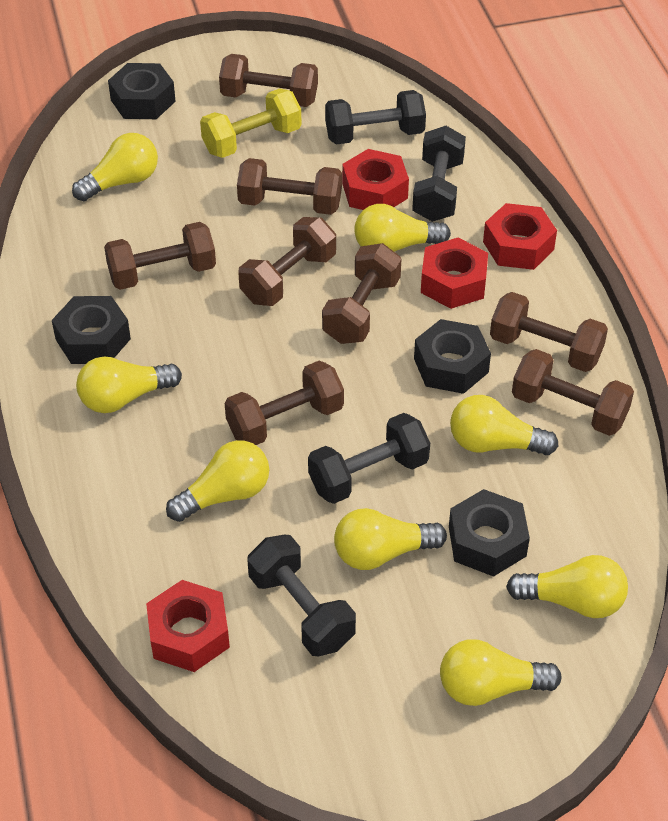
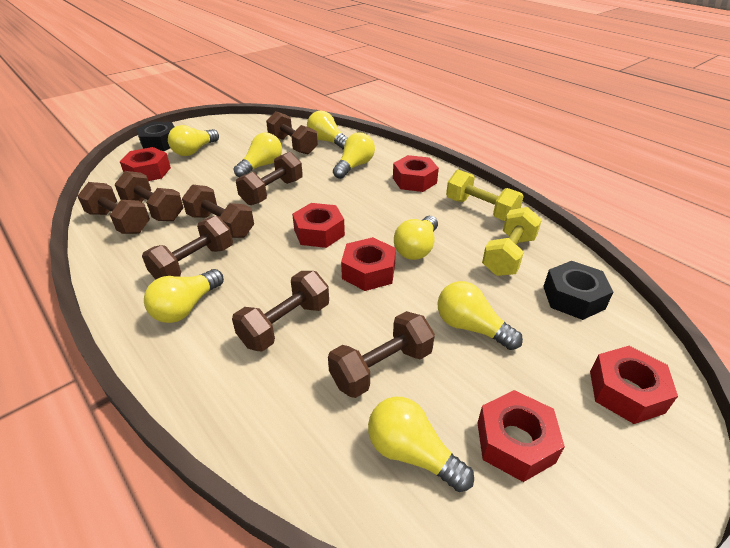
black dumbbell: [247,535,356,657] [308,413,430,504] [325,90,426,145] [412,126,466,222] = 4 -> none = 0
black nut: [52,296,131,364] [108,63,176,119] [414,319,491,394] [449,489,530,577] = 4 -> [136,122,174,151] [543,261,613,320] = 2
red nut: [146,580,230,672] [342,149,409,210] [421,238,488,309] [483,203,557,270] = 4 -> [119,147,171,181] [292,203,345,248] [341,237,396,291] [393,155,439,192] [477,390,565,482] [590,346,678,424] = 6
yellow dumbbell: [200,88,302,158] = 1 -> [446,170,524,221] [482,207,542,276] = 2

